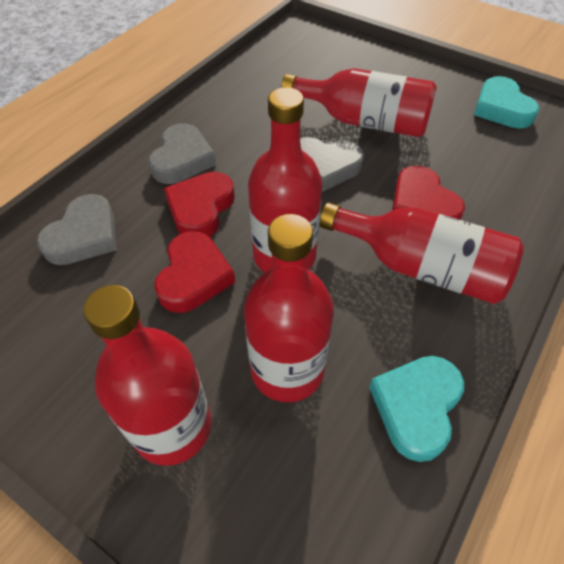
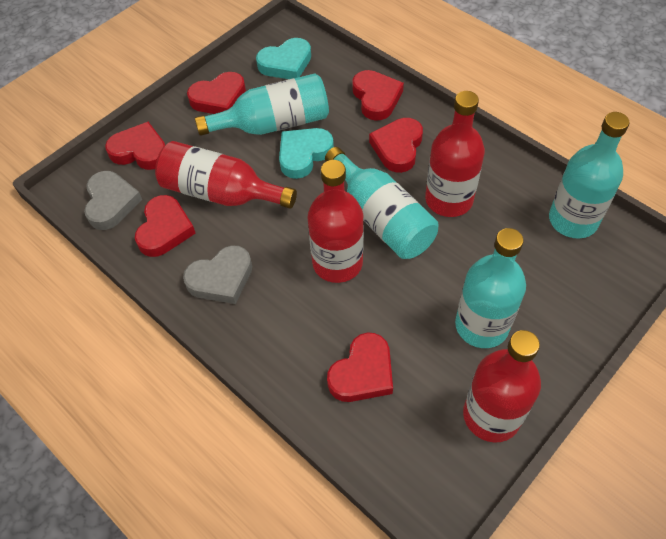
grey heart: [37,194,117,265] [148,123,216,184] [300,137,364,192] = 3 -> [84,171,142,230] [183,245,252,304] = 2
red bottle: [83,285,211,466] [244,214,334,402] [248,87,323,273] [281,68,437,137] [319,203,524,304] = 5 -> [155,141,297,209] [308,160,364,283] [425,91,485,217] [463,330,541,443] = 4
red heart: [154,231,235,313] [164,172,235,237] [392,165,465,220] = 3 -> [105,122,165,170] [135,195,196,257] [187,72,246,114] [327,332,393,402] [352,70,404,121] [369,118,423,173] = 6
turquoise bottle: none = 0 -> [195,73,329,136] [325,147,439,259] [455,228,526,348] [549,112,629,238] = 4

